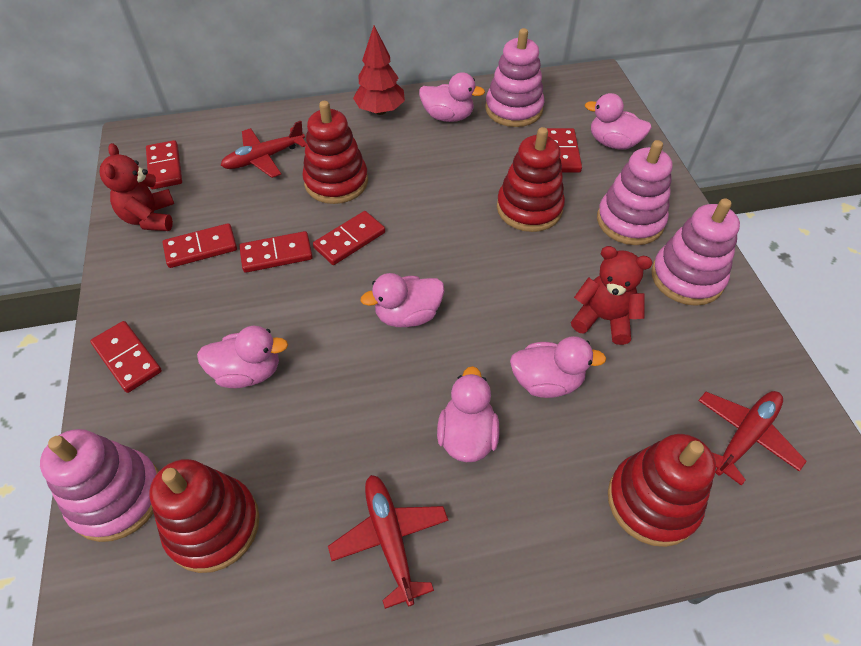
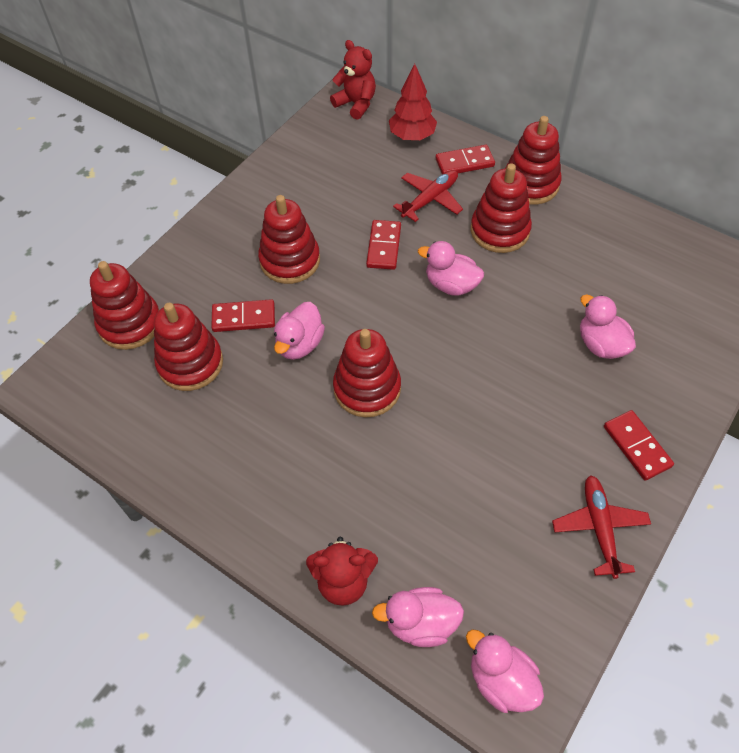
pink duck: [197,326,288,388] [361,273,445,327] [419,72,485,122] [437,366,500,462] [510,336,606,398] [585,93,652,149] = 6 -> [274,302,325,360] [372,587,464,647] [418,241,484,296] [466,629,544,713] [580,294,636,359] = 5
pink stacking toy: [40,429,159,542] [485,28,544,127] [597,140,673,245] [651,198,740,306] = 4 -> none = 0
red domino: [90,321,162,393] [146,140,182,189] [162,223,237,268] [239,231,313,273] [313,211,385,265] [547,128,582,173] = 6 -> [211,299,275,332] [366,220,401,270] [436,145,495,174] [604,410,674,481] = 4
red plane: [221,121,306,178] [328,475,448,609] [698,391,807,486] = 3 -> [393,170,463,222] [552,475,651,579] = 2
red stacking toy: [149,459,260,573] [302,101,368,204] [497,127,565,232] [608,434,716,547] = 4 -> [90,261,159,350] [154,303,223,391] [258,195,320,284] [333,329,401,417] [471,164,532,253] [505,116,561,205] = 6

